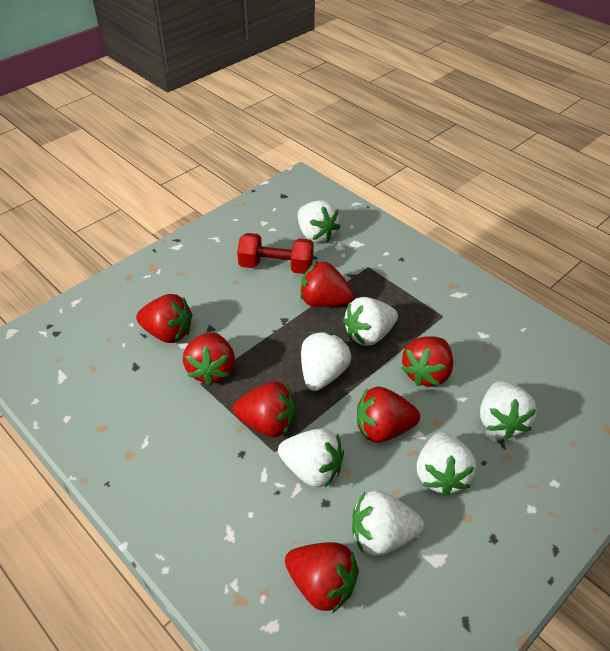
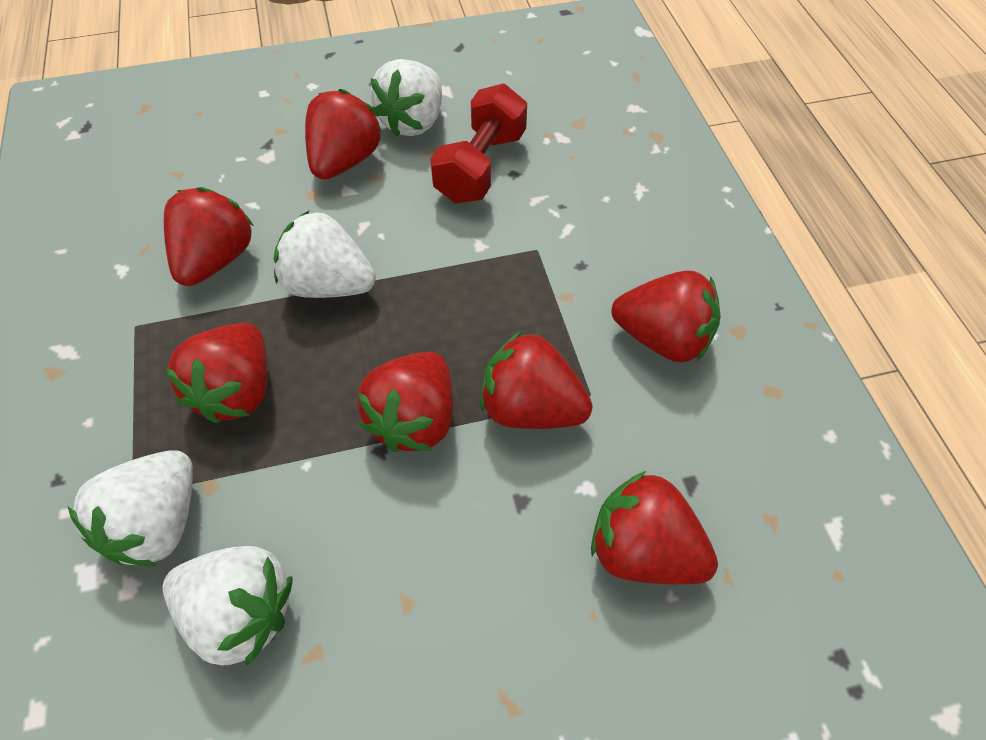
white strawberry: [278,428,344,487] [298,200,340,243] [301,332,351,391] [343,297,398,346] [352,491,424,556] [416,432,476,496] [480,381,537,439] = 7 -> [68,450,193,566] [162,546,293,666] [274,210,376,298] [370,59,442,137] = 4

